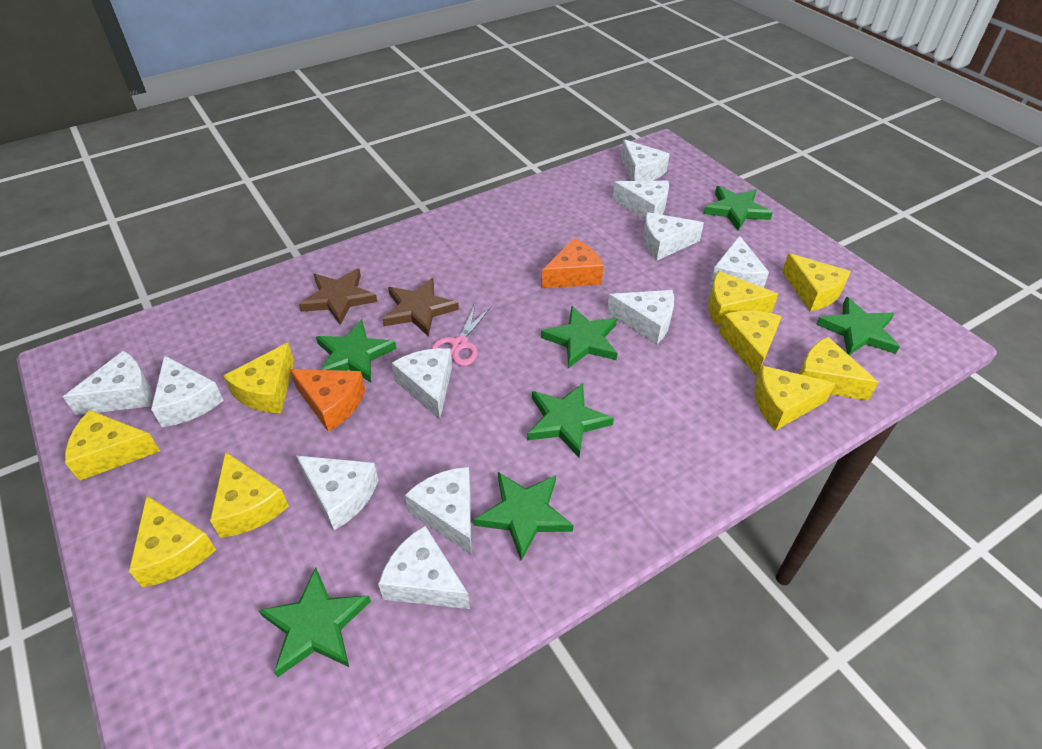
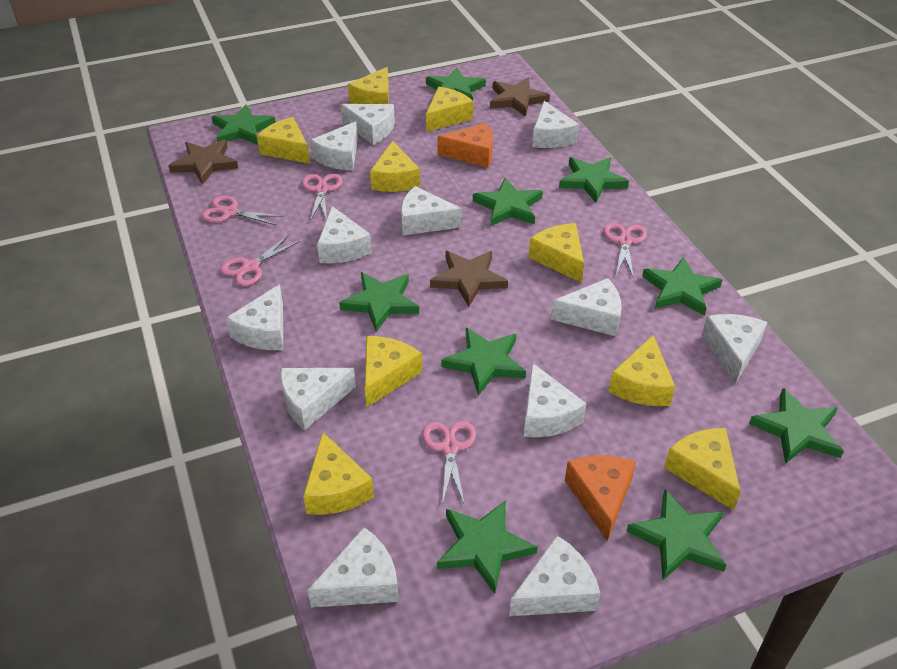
brown star: [299,268,377,325] [383,278,459,337] = 2 -> [168,140,238,185] [430,251,508,307] [490,78,550,117] = 3
green star: [258,568,371,677] [316,319,396,382] [474,472,573,561] [527,383,614,457] [541,306,617,368] [703,186,772,231] [816,297,900,355] = 7 -> [212,104,276,145] [339,272,419,332] [426,67,486,100] [437,500,538,593] [441,327,526,396] [473,178,543,226] [559,157,629,203] [626,489,727,580] [642,257,722,316] [749,388,844,464] = 10
pink scissors: [431,304,491,366] = 1 -> [202,196,284,226] [220,235,300,286] [302,174,343,221] [422,421,476,505] [604,223,647,279] = 5
white cheese: [63,351,152,415] [151,355,224,427] [296,456,378,530] [378,526,470,609] [392,348,452,420] [405,467,471,555] [607,290,674,344] [612,181,669,219] [621,139,670,181] [643,212,704,261] [710,235,769,288] = 11 -> [226,284,283,350] [280,368,356,430] [308,527,399,608] [310,121,358,171] [317,206,372,263] [341,104,395,145] [401,186,462,235] [509,536,600,616] [524,363,587,437] [532,101,579,148] [551,278,621,336] [702,314,768,383] = 12

